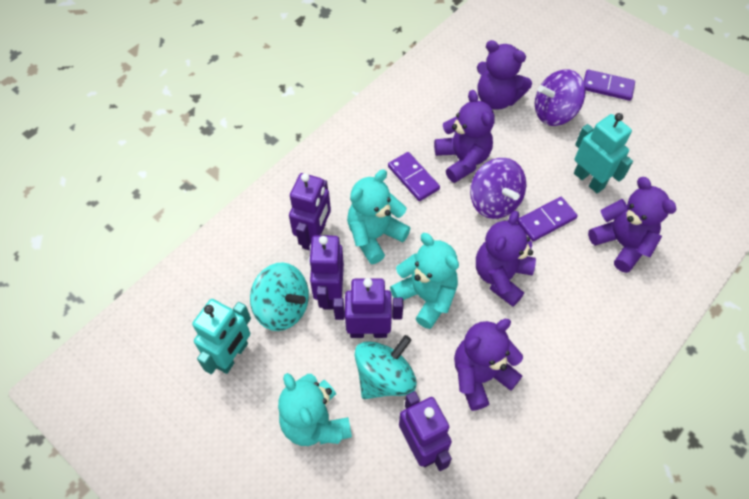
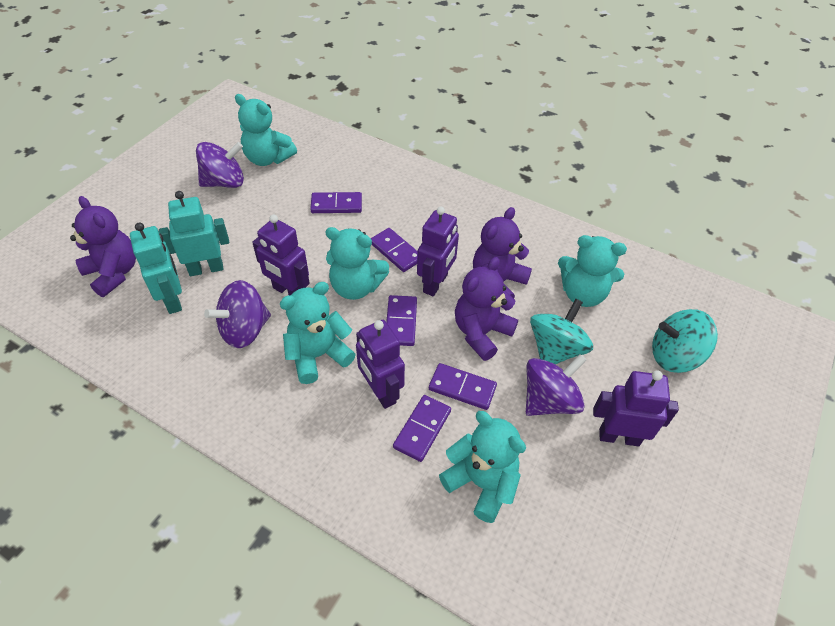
purple domino: [388,152,440,201] [517,197,578,241] [583,70,635,101] = 3 -> [310,192,362,213] [371,228,418,272] [386,295,417,346] [393,395,451,462] [429,363,497,410] = 5
purple spinning top: [470,158,526,219] [535,69,586,126] = 2 -> [196,142,244,188] [204,280,271,348] [526,354,586,416] = 3
purple teddy bear: [434,90,494,183] [454,319,523,411] [476,211,536,307] [477,40,532,110] [588,177,677,273] = 5 -> [70,196,136,297] [455,257,518,361] [473,207,532,298] = 3
turquoise teddy bear: [278,373,352,446] [347,169,411,264] [390,233,459,329] = 3 -> [235,94,297,166] [280,282,356,384] [325,227,389,300] [439,411,526,523] [558,235,627,307] = 5

